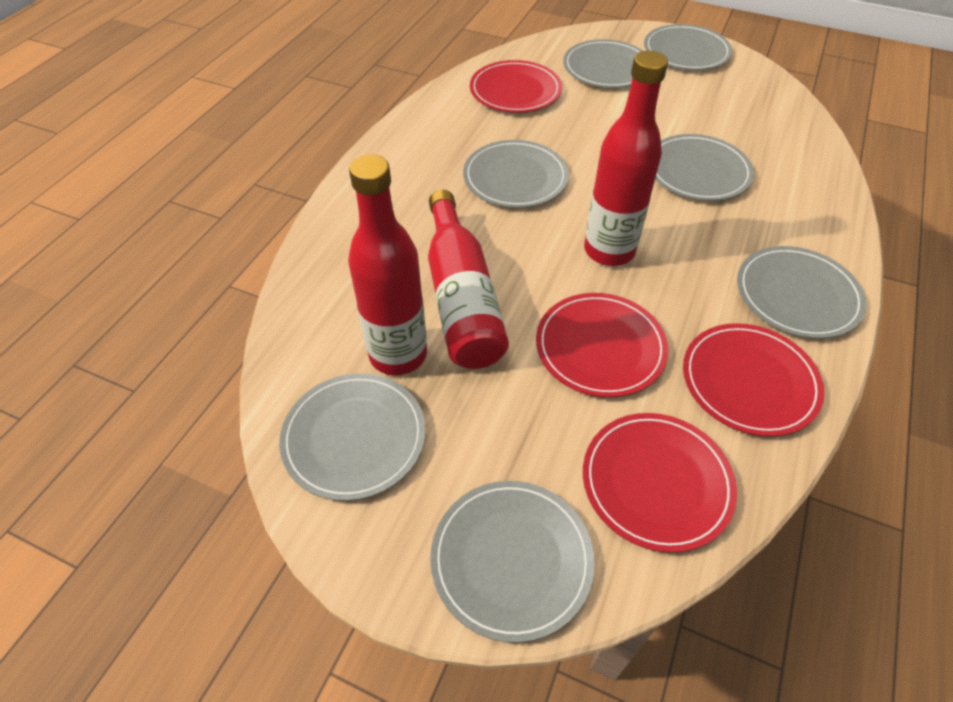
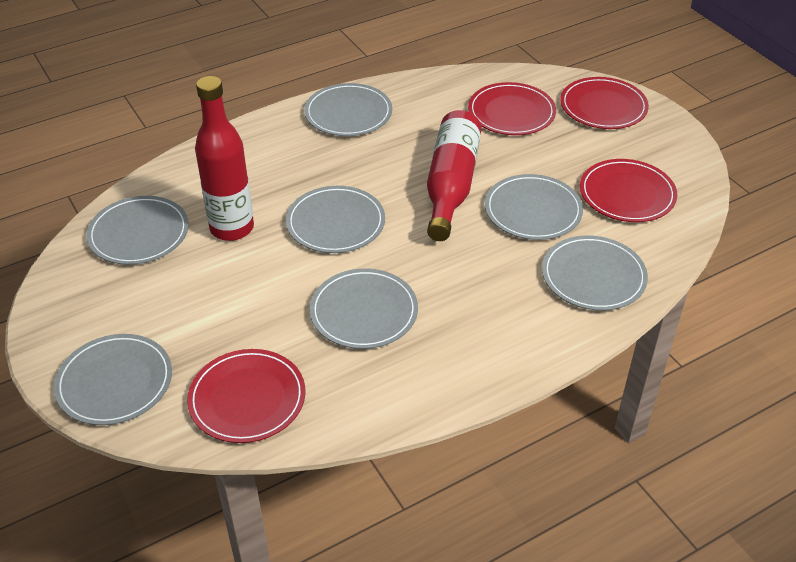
red bottle: [348,154,427,375] [428,190,509,369] [584,50,668,266] = 3 -> [195,76,254,241] [427,110,482,241] = 2

